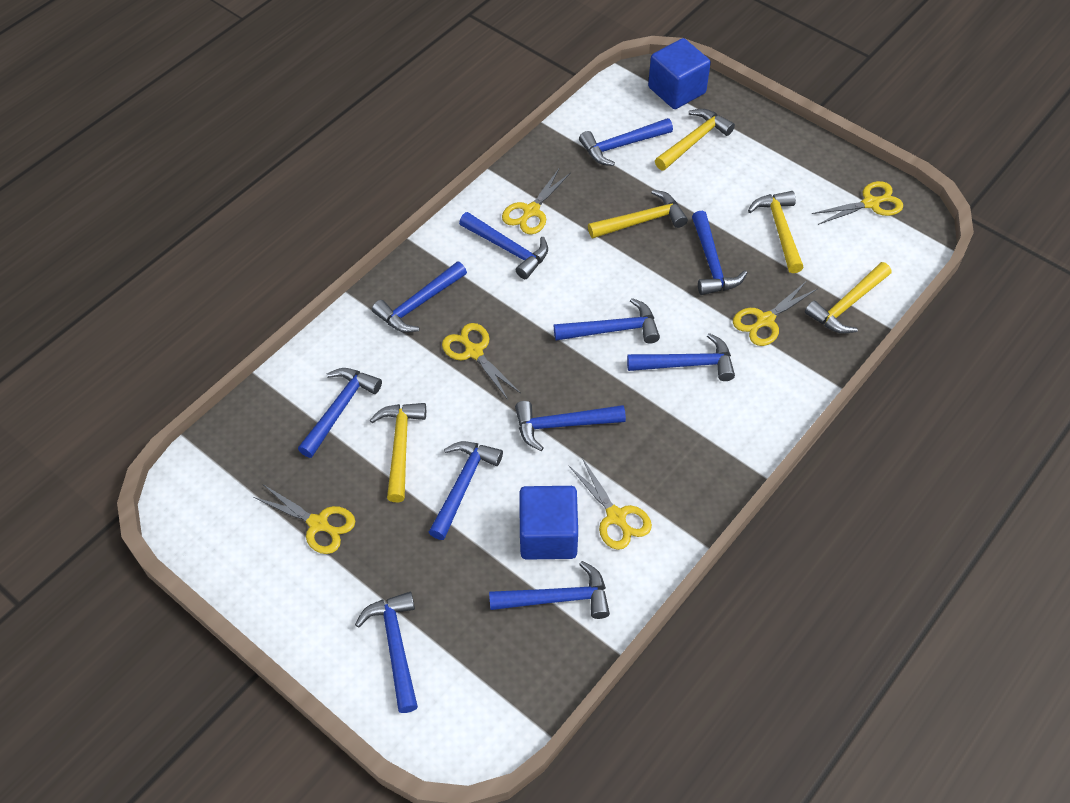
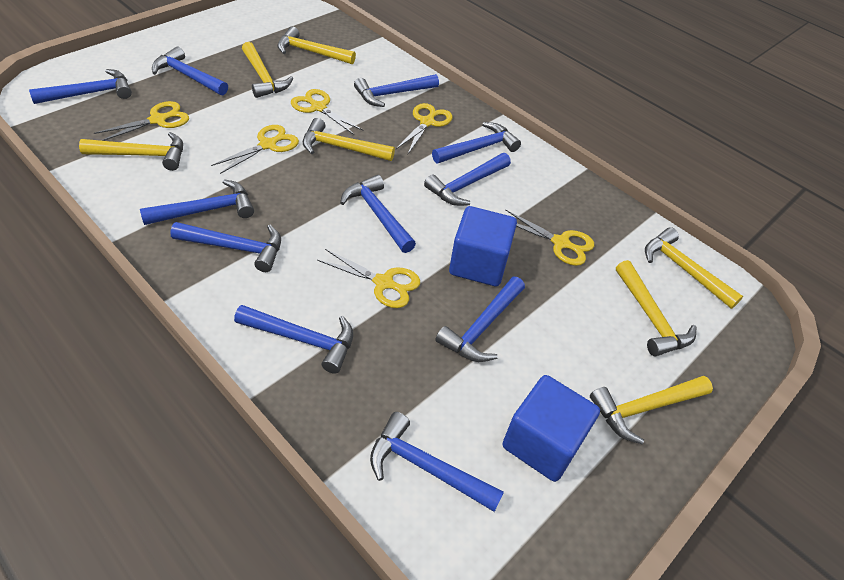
yellow hammer: [370,403,426,502] [588,190,688,239] [655,109,735,170] [748,191,804,273] [805,262,891,334] = 5 -> [79,132,183,171] [242,42,294,98] [277,26,356,64] [303,118,395,161] [590,376,713,444] [616,260,696,357] [645,227,743,309] = 7

